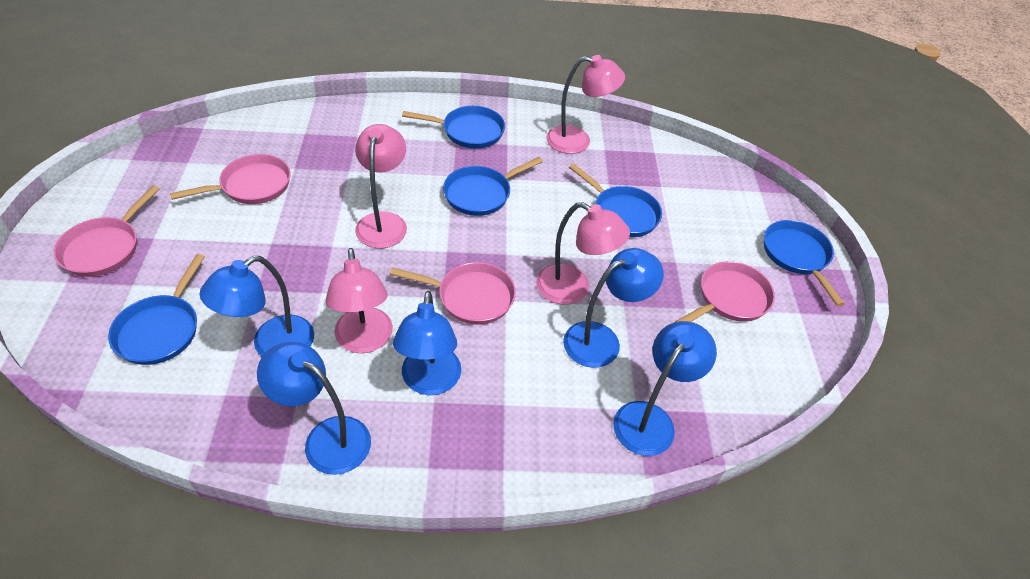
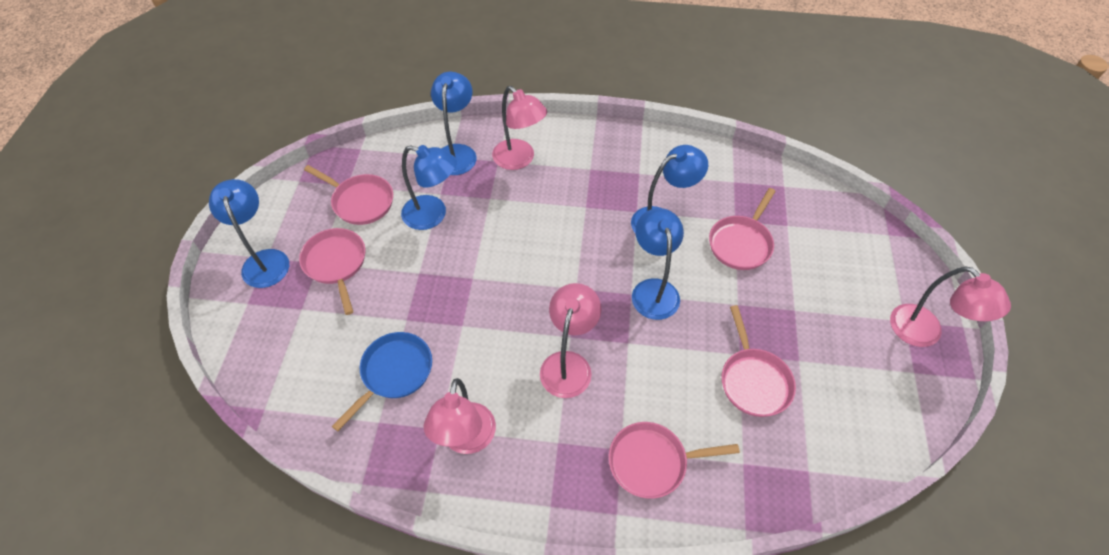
blue pan: [108,254,205,365] [402,106,505,149] [443,157,543,216] [569,164,662,237] [764,220,845,306] = 5 -> [332,332,432,431] = 1
pink pan: [54,185,159,277] [170,154,291,204] [390,262,516,325] [675,261,775,322] = 4 -> [299,228,365,315] [304,165,393,225] [609,422,740,499] [709,188,776,270] [722,305,796,417] = 5

